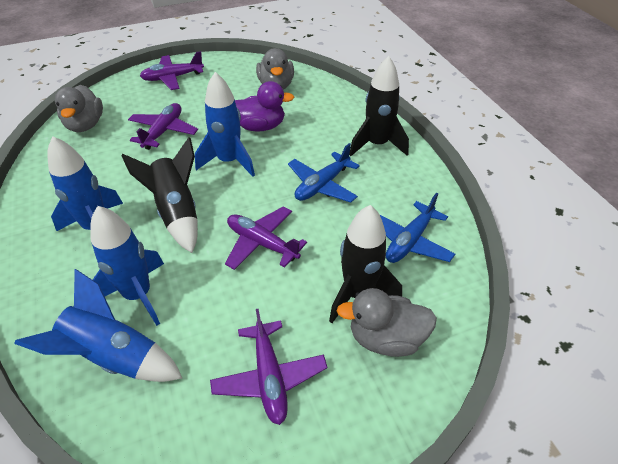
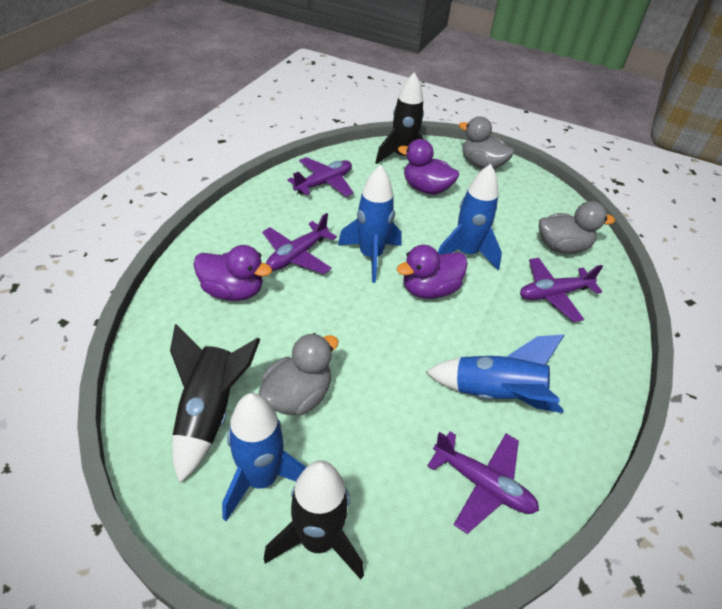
blue plane: [288,143,360,203] [380,193,455,263] = 2 -> none = 0
purple duck: [235,81,294,132] = 1 -> [193,245,272,301] [397,245,468,299] [398,139,459,194] = 3

